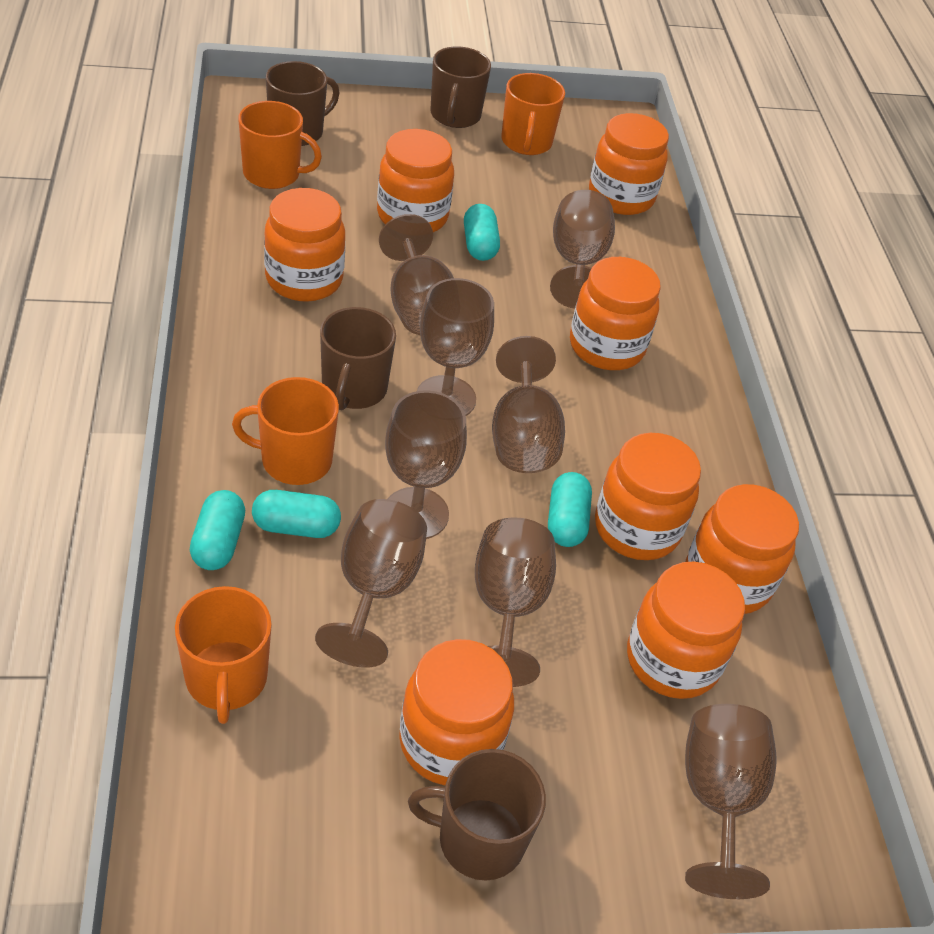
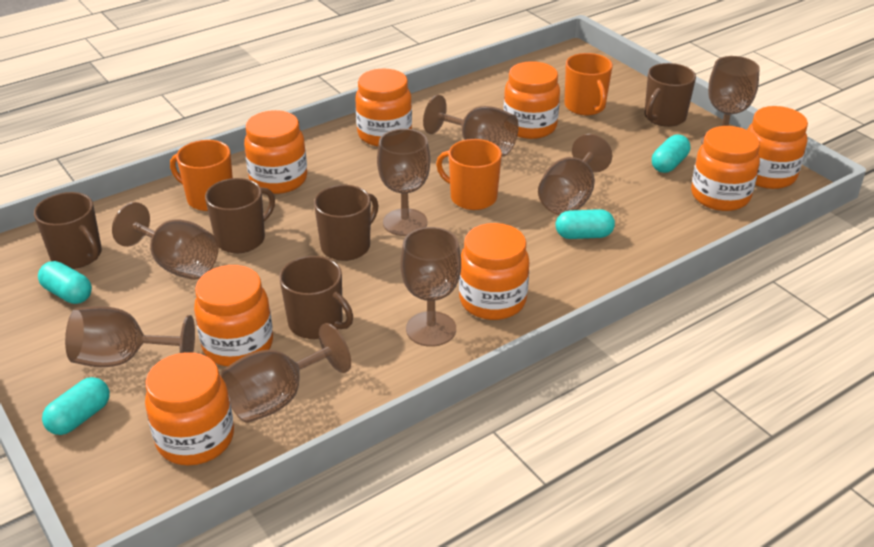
brown mug: [266,61,339,146] [320,307,396,410] [408,749,546,881] [430,46,491,128] = 4 -> [34,192,102,269] [205,178,275,253] [279,256,353,339] [314,185,379,261] [645,63,696,127] = 5
orange mug: [175,586,272,724] [232,377,339,485] [238,101,322,189] [501,73,565,155] = 4 -> [170,140,233,211] [436,139,502,210] [564,53,613,115] = 3

